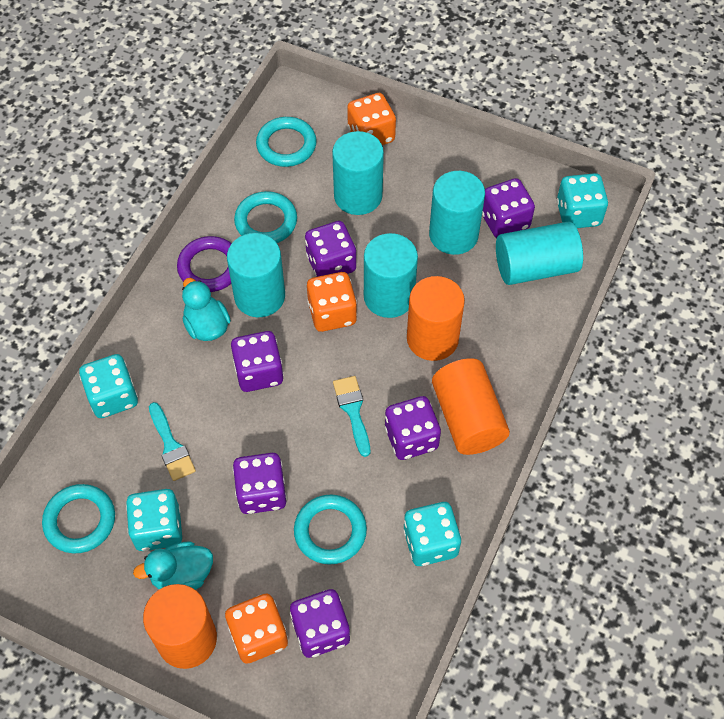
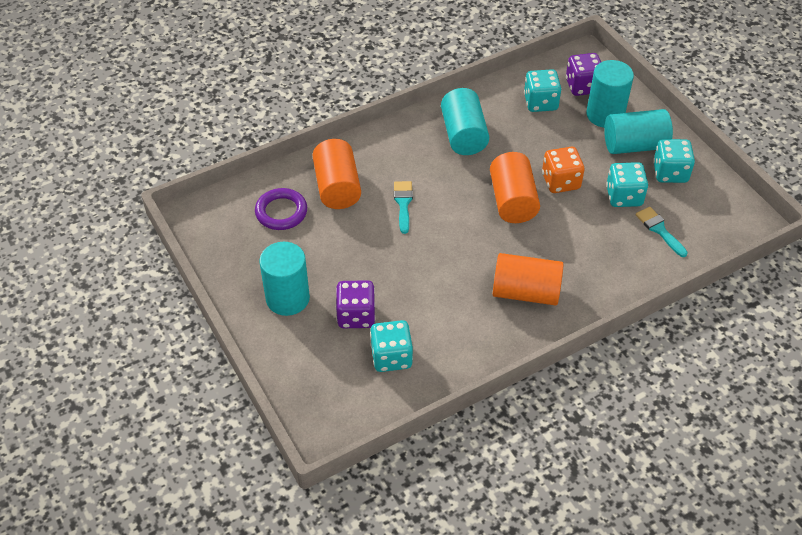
orange dice: [225,594,288,664] [307,272,357,332] [347,93,396,145] = 3 -> [542,147,584,193] = 1
purple dice: [231,331,284,392] [233,453,287,514] [290,589,350,658] [305,221,356,277] [385,396,441,460] [482,178,535,238] = 6 -> [336,280,376,328] [566,53,601,96] = 2
turquoise cylinder: [227,233,285,317] [332,131,384,215] [364,233,418,318] [429,171,485,255] [496,221,583,285] = 5 -> [259,242,310,316] [441,88,489,155] [586,60,634,128] [604,109,673,154] = 4
turquoise duck: [133,542,213,590] [182,278,231,341] = 2 -> none = 0
turquoise ring: [42,484,115,553] [234,191,297,243] [256,117,317,167] [294,495,367,565] = 4 -> none = 0

